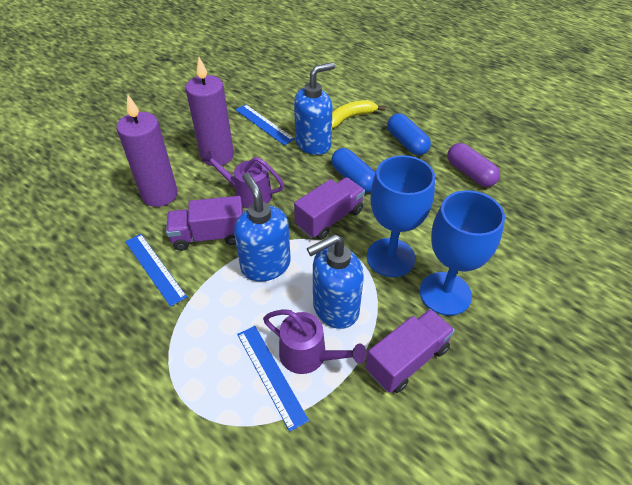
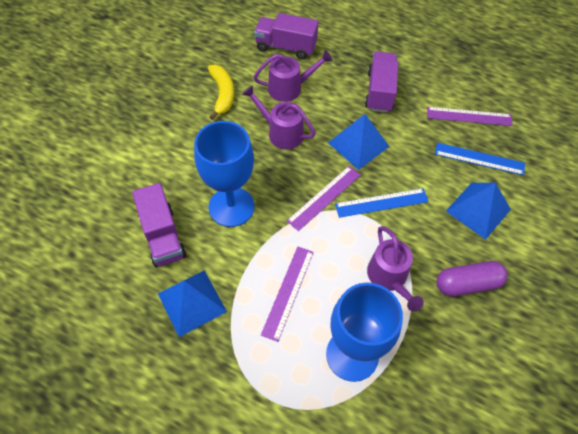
blue capsule: [331,148,376,193] [387,113,431,155] = 2 -> none = 0
blue pyramid: none = 0 -> [158,270,227,337] [328,114,390,170] [446,183,511,240] = 3
blue ruler: [125,234,187,307] [235,104,295,145] [237,326,309,432] = 3 -> [335,188,429,218] [435,142,525,176] = 2
blue soap dispenser: [234,173,291,281] [294,62,335,155] [307,234,364,329] = 3 -> none = 0
purple candle: [117,94,178,207] [186,57,234,166] = 2 -> none = 0
purple ruler: none = 0 -> [261,247,314,342] [287,166,361,231] [427,107,513,126] = 3
purple watering can: [201,150,284,209] [263,309,367,374] = 2 -> [242,85,316,149] [254,50,333,102] [367,226,424,312] = 3

